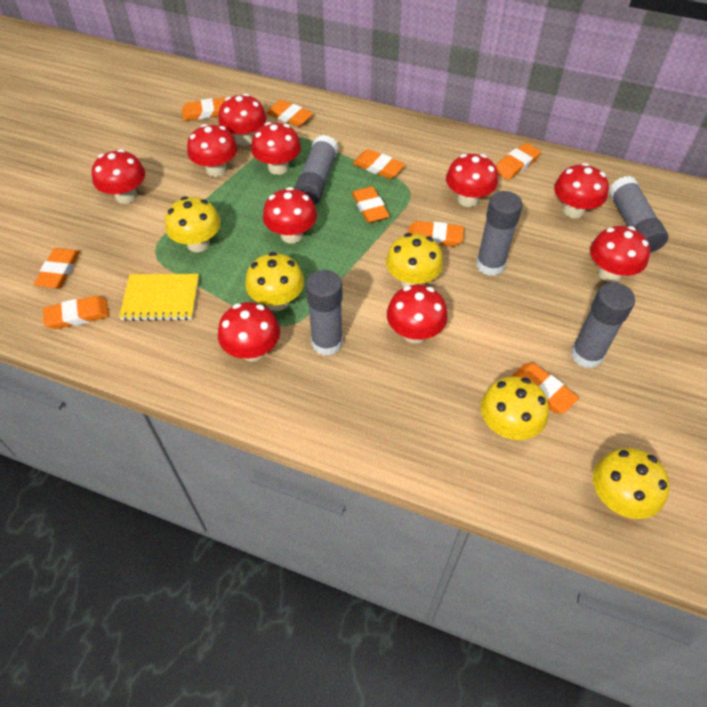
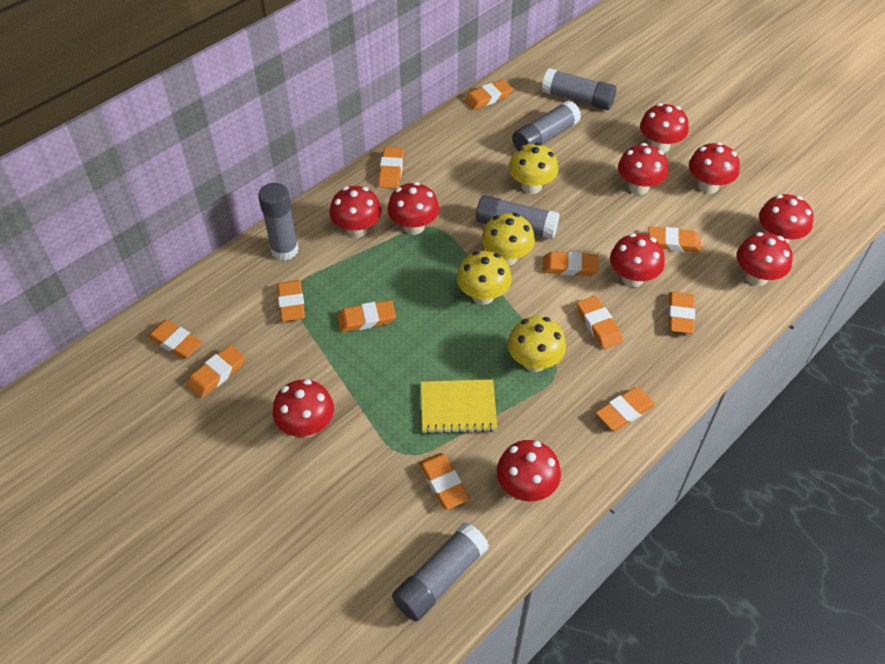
orange eraser: [34,248,80,288] [43,296,109,329] [182,97,226,121] [266,100,314,127] [352,186,390,223] [353,149,405,179] [408,221,464,247] [496,143,541,180] [512,363,579,413] = 9 -> [147,320,203,359] [187,345,245,398] [277,280,305,321] [337,300,396,332] [378,147,404,189] [419,453,469,510] [464,79,513,110] [543,251,599,276] [577,296,623,349] [596,387,655,431] [649,227,701,253] [668,292,695,334] = 12
yellow mushroom: [165,196,221,252] [245,252,304,311] [386,233,443,287] [481,376,549,440] [593,448,670,519] = 5 -> [456,251,512,305] [482,213,535,266] [508,142,558,194] [508,316,566,372] = 4

